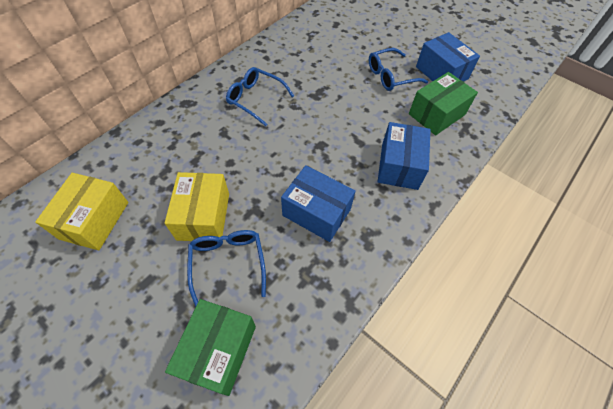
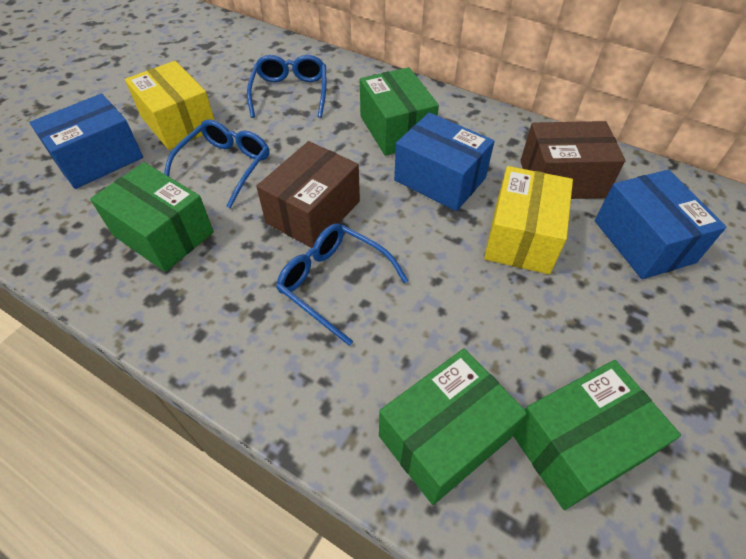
brown box: none = 0 -> [256,141,360,248] [520,121,625,199] = 2
green box: [165,299,256,396] [409,72,478,135] = 2 -> [90,162,214,272] [360,67,439,156] [379,348,527,505] [513,360,681,510] = 4

